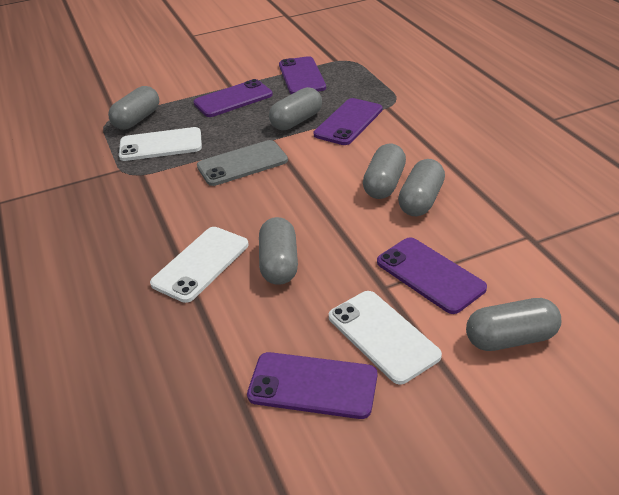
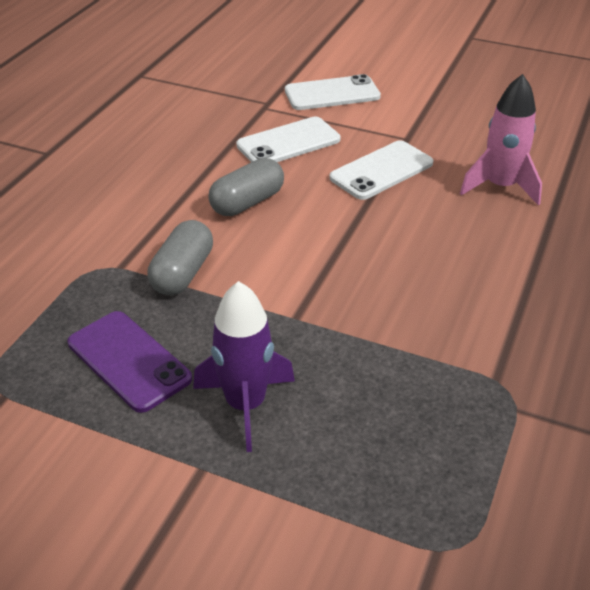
grey capsule: [108,86,159,130] [259,217,298,285] [269,87,322,130] [363,144,406,199] [398,159,445,216] [466,298,561,351] = 6 -> [148,220,213,295] [208,158,284,216] = 2
grey phone: [197,140,288,186] = 1 -> none = 0
pink rocket: none = 0 -> [460,74,542,205] = 1
purple phone: [193,79,273,117] [247,352,377,419] [279,56,326,94] [314,98,382,145] [377,237,487,314] = 5 -> [68,311,192,413] = 1
purple rocket: none = 0 -> [193,281,295,452] = 1

